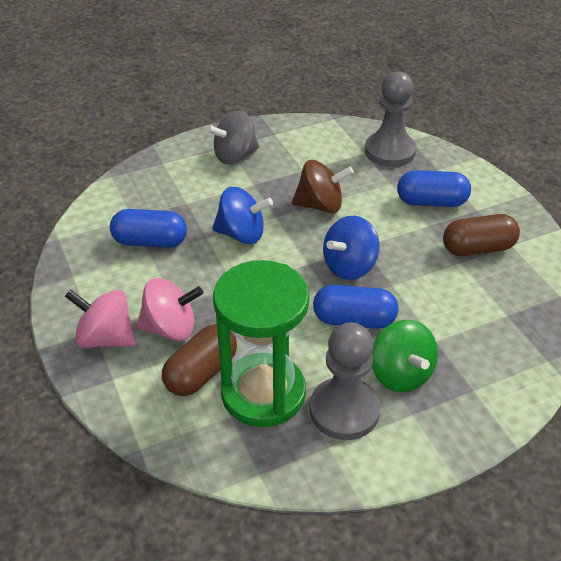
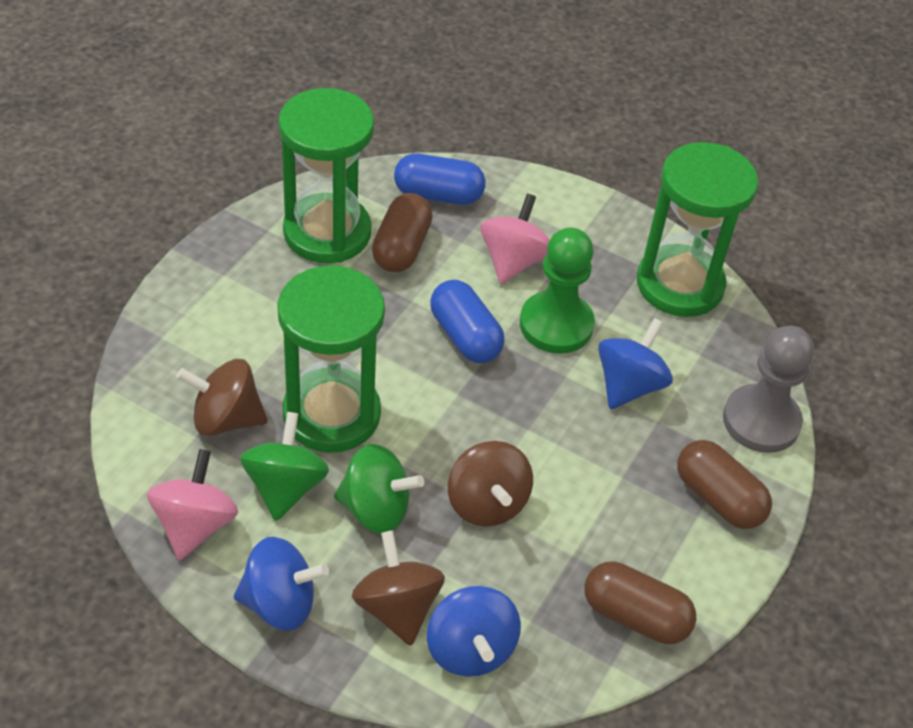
blue capsule: [110,209,187,248] [313,285,398,329] [397,170,471,207] = 3 -> [394,154,485,205] [430,280,505,363] = 2
blue spinning top: [212,187,273,244] [323,216,379,280] = 2 -> [234,537,329,631] [427,586,521,677] [598,318,673,409] = 3
brown capsule: [162,324,237,396] [443,214,520,256] = 2 -> [372,193,433,272] [584,561,696,644] [677,440,772,529] = 3
brown spinning top: [292,160,354,213] = 1 -> [176,359,268,436] [352,531,445,646] [448,441,533,527] = 3
green hourglass: [213,260,309,427] = 1 -> [277,265,385,453] [278,88,374,263] [637,142,758,317] = 3
green pawn: none = 0 -> [520,228,595,354] = 1
green spinning top: [372,320,438,392] = 1 -> [240,412,329,521] [334,444,424,534] = 2
grey pawn: [310,322,381,440] [365,71,417,167] = 2 -> [723,326,814,453] = 1
grey spinning top: [206,111,259,165] = 1 -> none = 0

